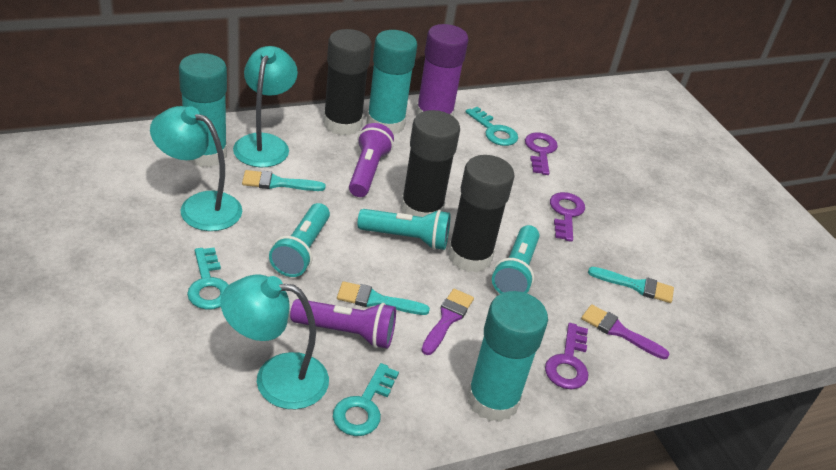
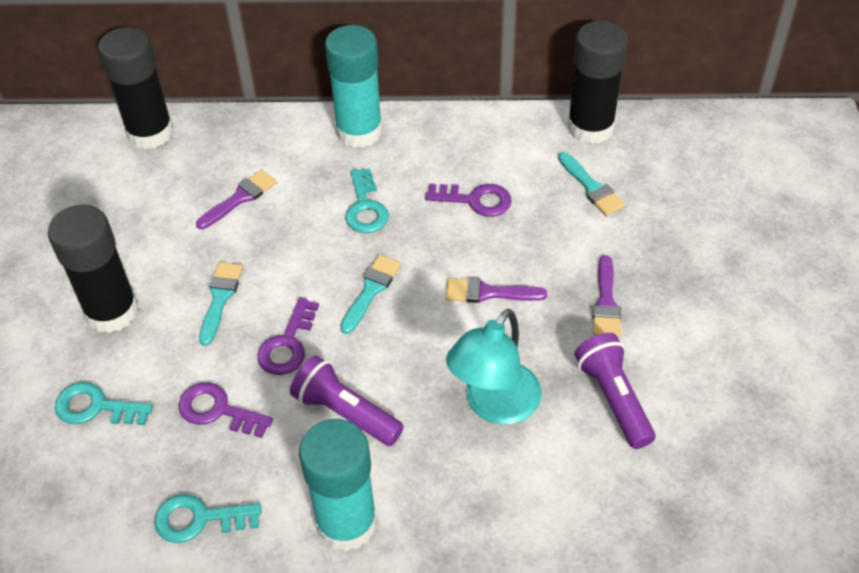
purple brush: [421,289,474,355] [581,304,669,359] = 2 -> [196,169,277,229] [446,278,547,303] [593,255,621,337] = 3
purple glue stick: [416,24,469,116] = 1 -> none = 0
turquoise flashlight: [269,203,330,277] [357,209,450,250] [492,225,540,294] = 3 -> none = 0
turquoise glue stick: [179,53,227,167] [366,30,417,135] [467,291,548,422] = 3 -> [299,419,377,552] [325,25,382,148] = 2
turquoise lamp: [150,106,242,231] [220,275,329,409] [233,46,298,167] = 3 -> [446,309,542,425] = 1

